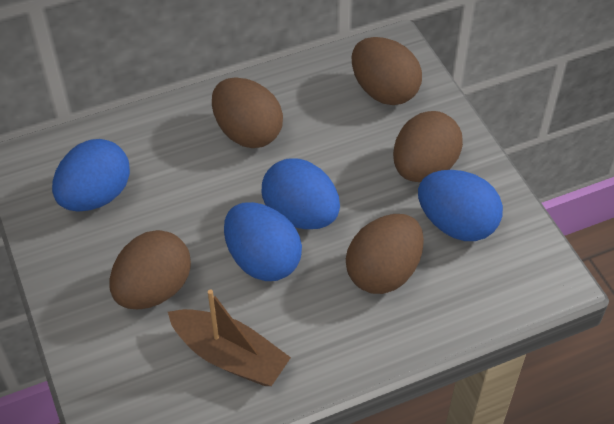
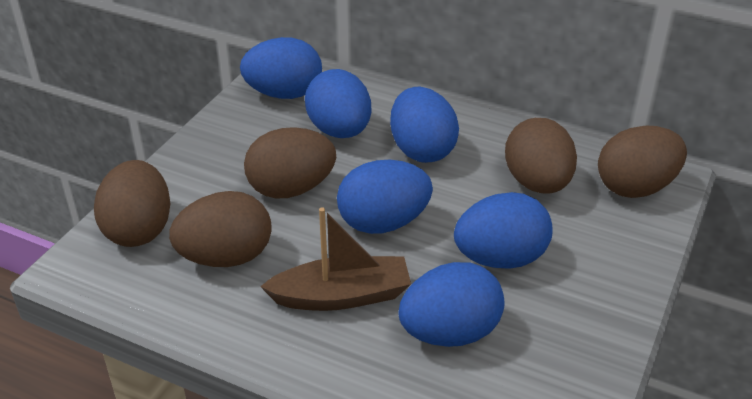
blue egg: [52,139,130,212] [224,202,302,281] [262,158,340,229] [418,170,503,241] = 4 -> [240,37,322,99] [305,69,371,138] [337,160,433,234] [390,87,459,163] [398,262,505,347] [454,192,553,269] = 6

